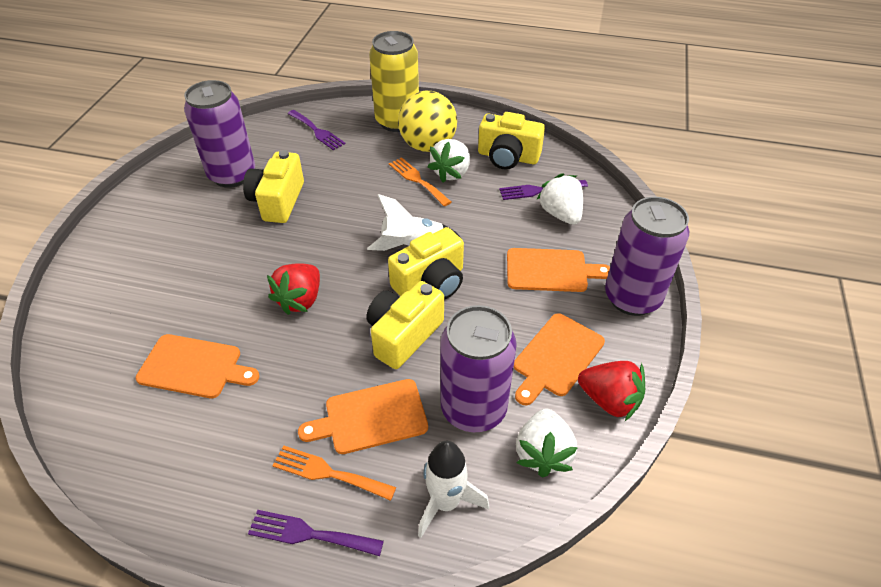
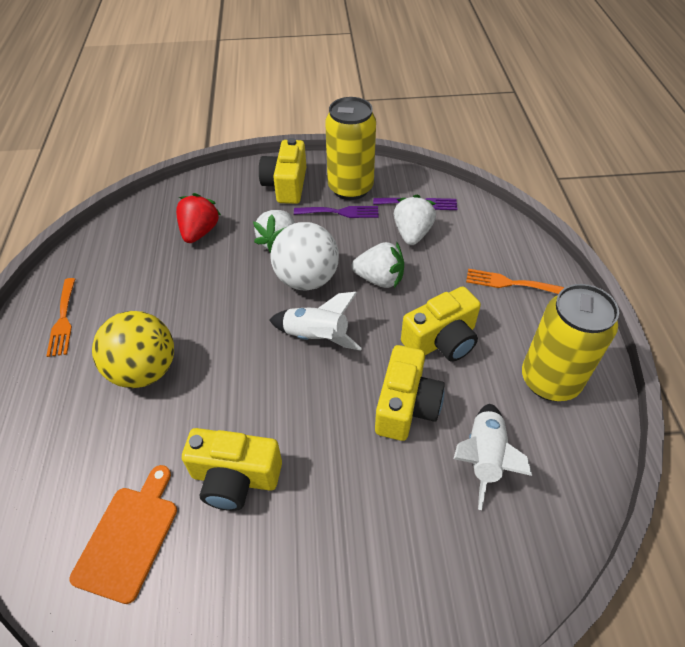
orange cutting board: [136,334,259,398] [298,379,428,454] [507,248,610,292] [514,313,605,405] = 4 -> [69,465,177,604] = 1
purple can: [184,80,255,188] [440,305,517,432] [605,197,689,316] = 3 -> none = 0
purple fork: [248,510,384,556] [288,110,345,150] [499,180,588,200] = 3 -> [294,206,379,218] [373,198,457,210] = 2
red strawberry: [267,263,320,315] [578,361,645,421] = 2 -> [176,193,221,243] = 1
white ball: none = 0 -> [271,222,339,291] = 1
yellow can: [369,31,419,132] = 1 -> [325,97,376,200] [522,284,619,401] = 2

